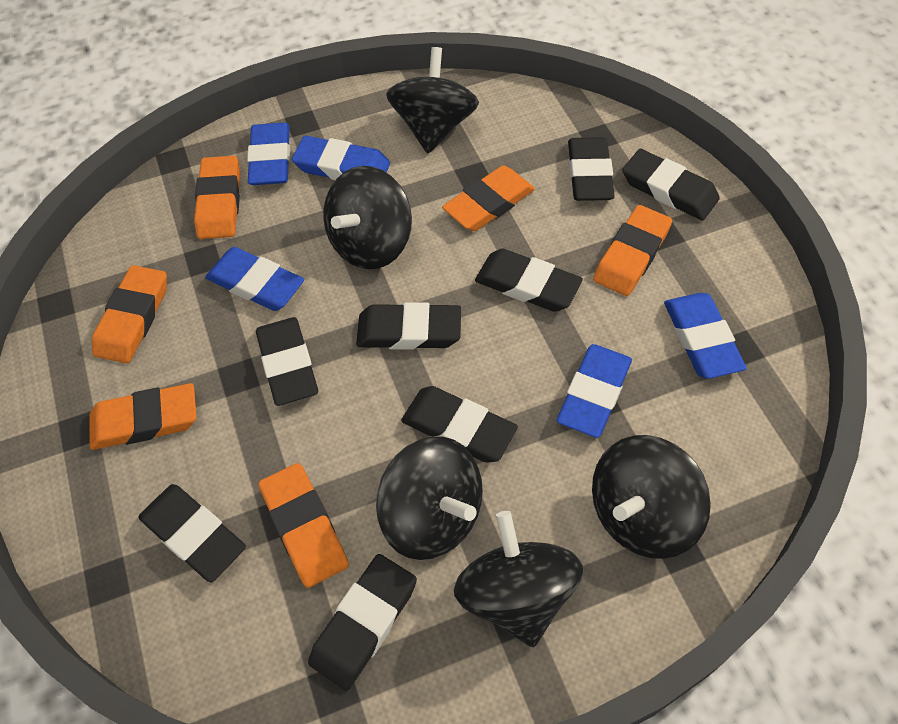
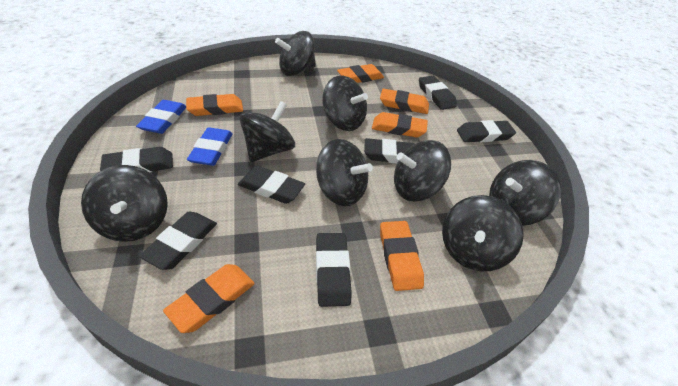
black eraser: [138,484,246,582] [256,317,318,406] [308,554,417,691] [356,302,461,350] [401,386,518,463] [475,249,583,312] [568,137,615,201] [622,149,720,221] = 8 -> [100,147,173,173] [139,211,217,270] [238,166,305,204] [316,233,351,307] [364,138,414,164] [419,76,457,110] [457,120,516,142] = 7
black spinning top: [323,166,412,269] [376,436,483,560] [386,47,479,153] [454,511,583,647] [592,435,711,559] = 5 -> [81,165,168,242] [239,101,295,162] [275,31,316,76] [316,139,373,206] [322,76,368,131] [394,140,451,202] [442,195,524,271] [489,160,561,226] = 8
blue eraser: [205,247,304,311] [247,123,290,185] [292,136,390,180] [557,344,632,438] [664,293,746,379] = 5 -> [136,100,186,134] [187,127,233,166] = 2

